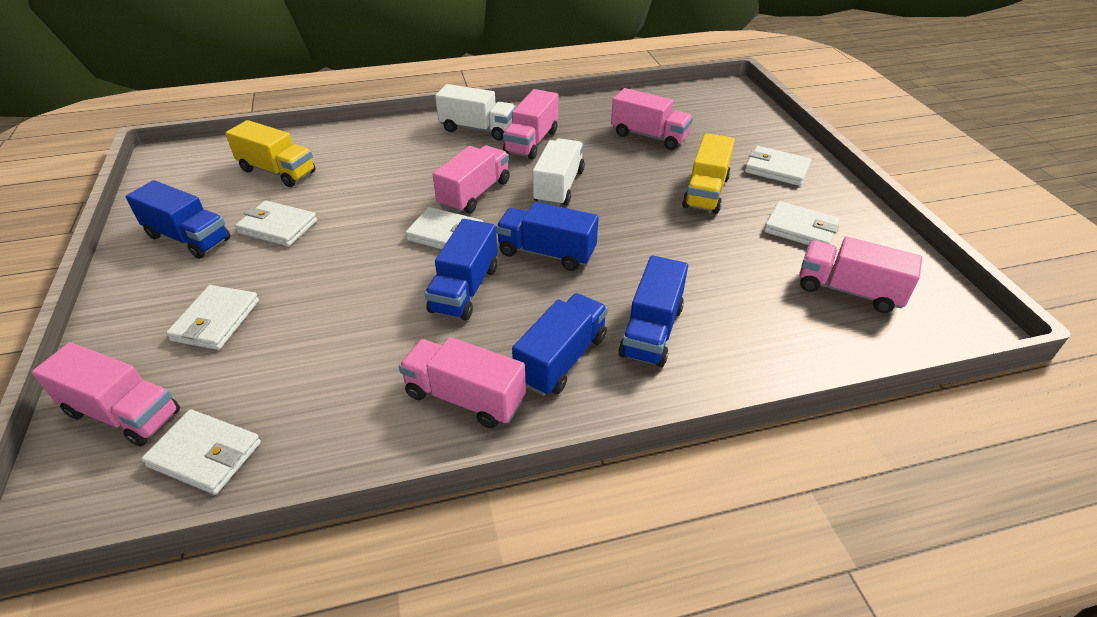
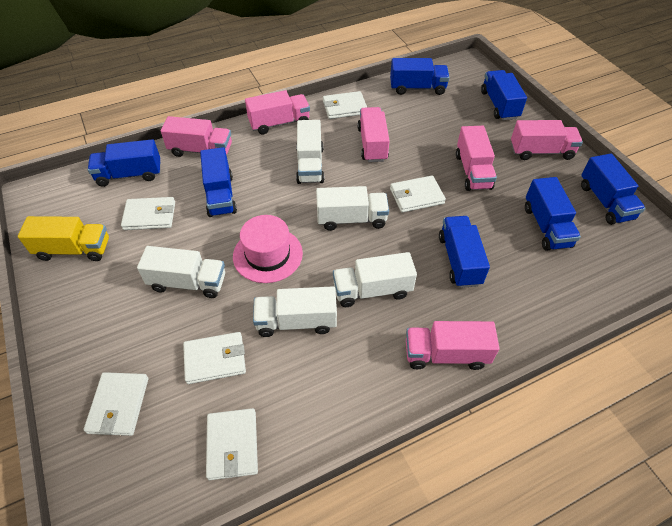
blue truck: [126,180,230,259] [424,219,498,321] [496,202,598,271] [512,293,608,396] [618,255,688,367] = 5 -> [88,139,161,187] [200,147,237,217] [390,58,450,95] [439,216,490,288] [481,70,527,120] [525,177,581,251] [581,154,645,225] = 7
pink hat: none = 0 -> [233,215,303,283] = 1
white truck: [435,84,516,140] [533,138,585,207] = 2 -> [137,246,225,298] [253,286,337,337] [296,120,325,184] [316,186,389,231] [333,252,417,307] = 5
yellow truck: [225,120,316,187] [682,133,735,214] = 2 -> [18,216,109,261] = 1

